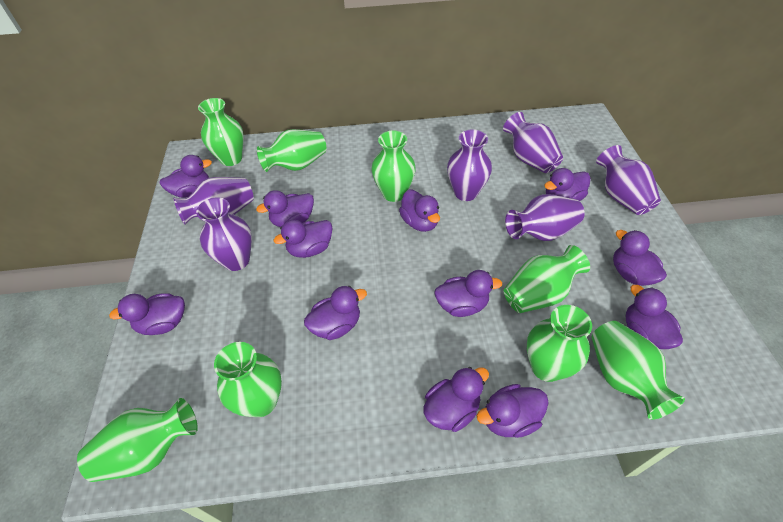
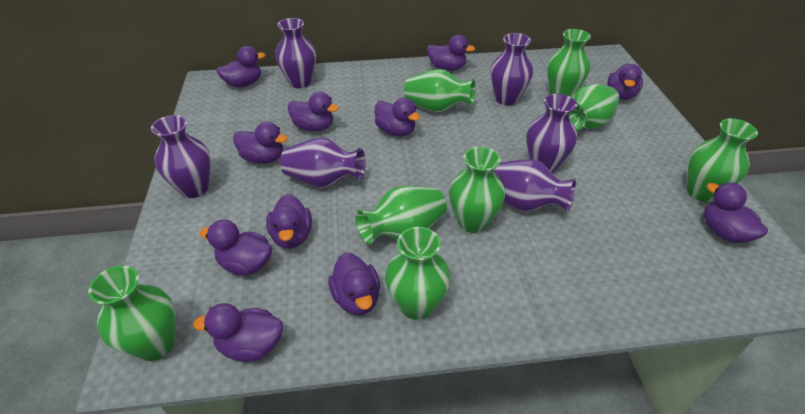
purple duck: [109,293,185,335] [160,155,212,198] [256,190,314,227] [274,220,333,258] [304,286,367,340] [399,190,440,232] [424,367,489,432] [434,270,502,317] [477,384,549,438] [544,168,591,201] [613,230,667,286] [626,285,683,349] = 12 -> [193,303,283,362] [200,220,272,276] [216,46,266,87] [233,122,288,164] [266,194,312,249] [288,92,339,131] [328,252,380,315] [374,98,420,136] [427,35,475,71] [608,64,643,100] [704,183,768,243] = 11

